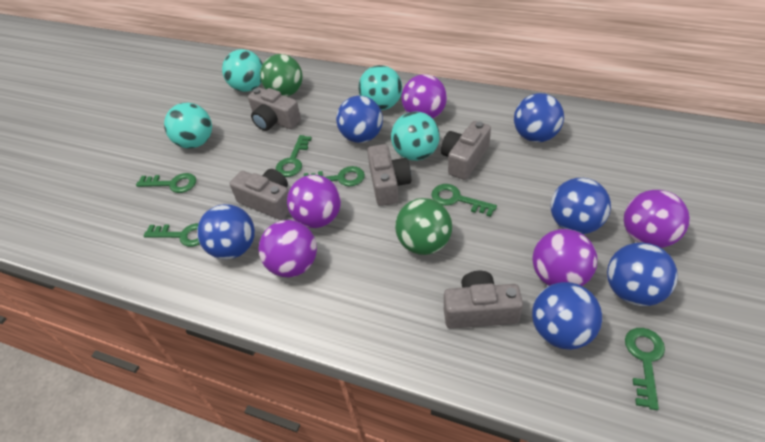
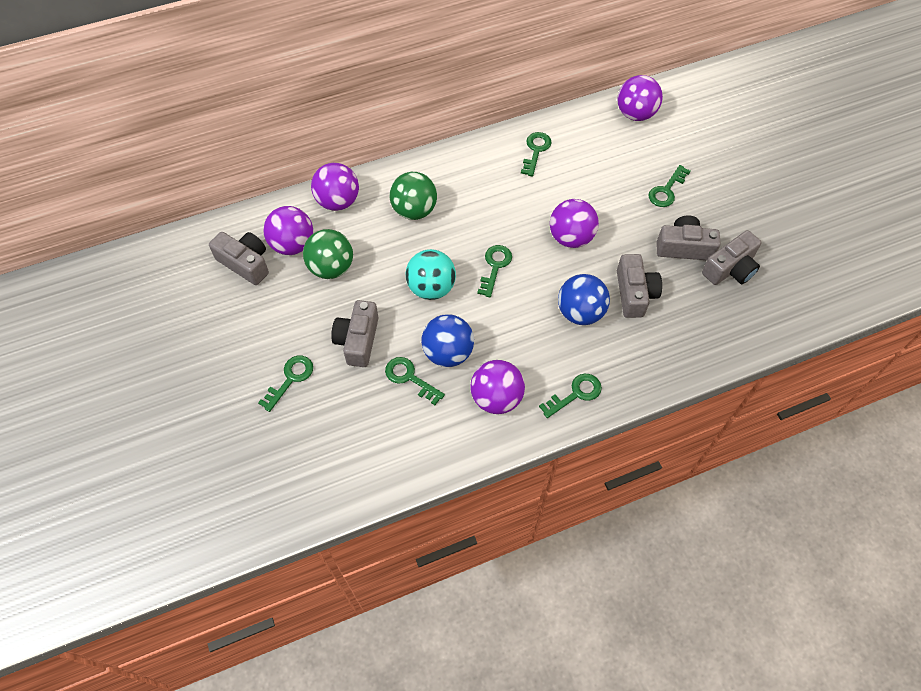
blue ball: [197,204,255,260] [336,96,383,143] [514,93,564,142] [532,282,602,350] [551,178,611,234] [607,242,678,306] = 6 -> [421,314,474,367] [558,274,610,325] = 2
turquoise ball: [164,103,212,149] [222,49,263,92] [358,65,402,110] [391,111,440,161] = 4 -> [406,249,456,300] = 1

